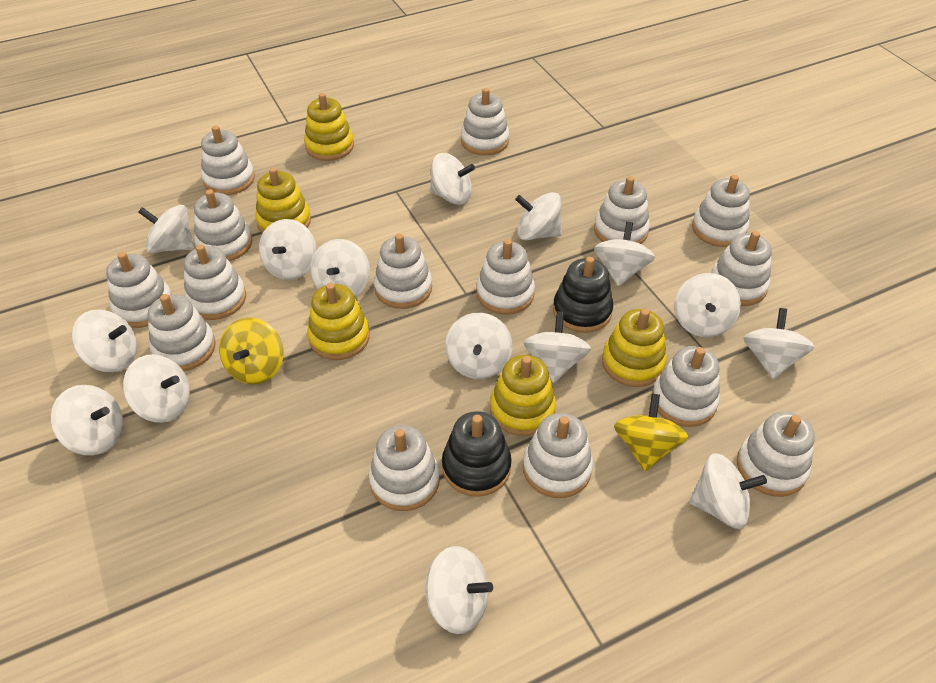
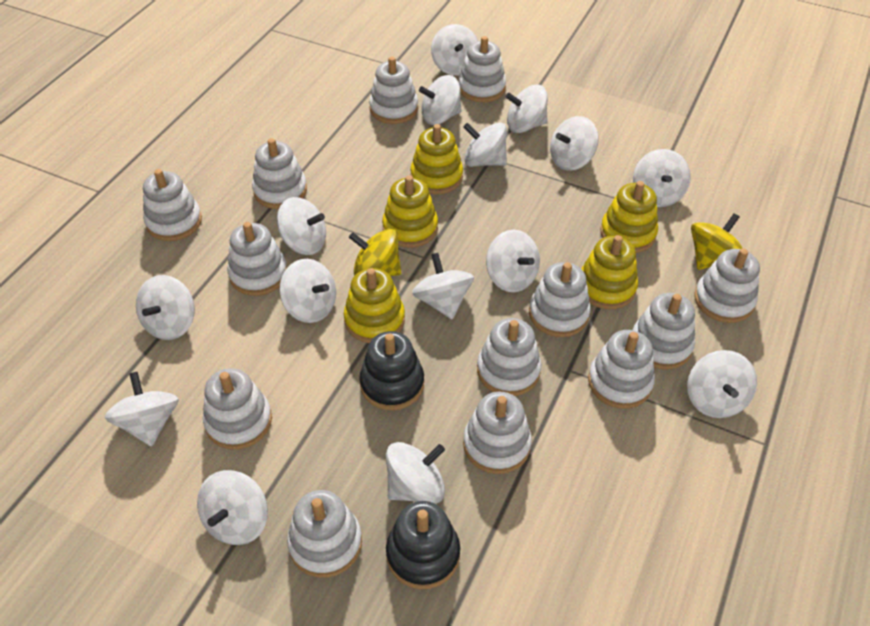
white stacking toy: [106,252,172,328] [148,294,216,371] [184,244,246,320] [194,189,252,261] [201,126,255,195] [369,425,440,511] [374,234,432,309] [461,88,509,155] [476,239,535,315] [523,413,593,498] [594,176,650,244] [652,346,720,427] [692,175,750,247] [711,231,772,306] [737,411,815,497] = 15 -> [143,169,202,241] [203,368,272,450] [227,222,287,296] [252,138,307,209] [287,490,362,578] [369,57,418,124] [458,36,506,103] [463,392,532,474] [477,318,541,396] [529,262,591,337] [588,330,655,409] [633,293,695,370] [694,248,760,323] = 13

